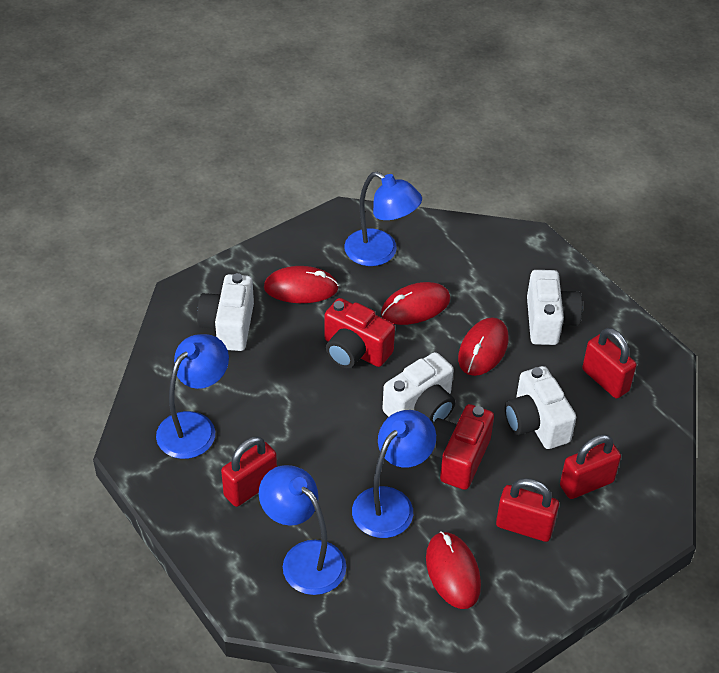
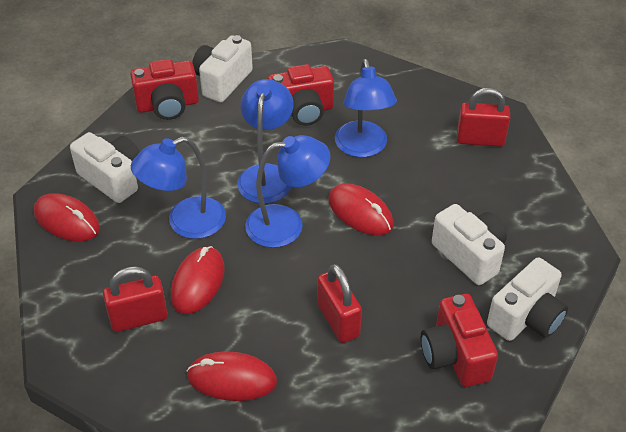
red camera: [325,298,395,368] [431,404,494,490] = 2 -> [130,59,199,120] [268,64,334,126] [421,294,498,387] = 3
red padlock: [221,437,277,507] [496,478,559,542] [560,435,621,499] [582,328,637,398] = 4 -> [103,266,168,332] [318,264,362,343] [457,88,511,147] = 3

